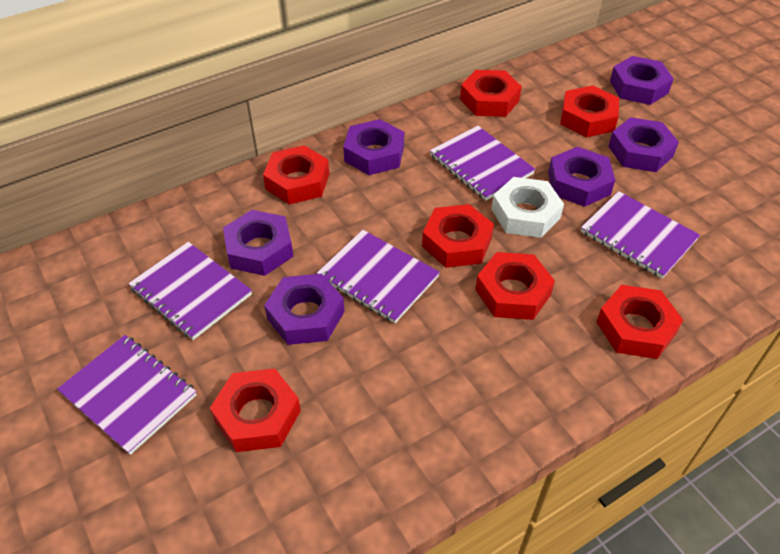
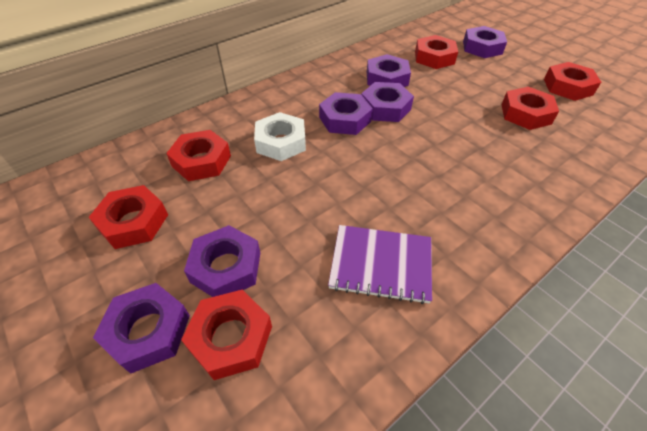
purple notebook: [57,335,196,455] [128,242,252,340] [317,230,440,323] [430,126,535,201] [581,191,700,279] = 5 -> [328,225,432,304] = 1
red nut: [210,368,301,452] [263,145,329,205] [422,204,494,268] [460,70,522,117] [475,252,555,320] [560,85,619,137] [596,285,683,359] = 7 -> [89,185,168,249] [166,130,231,181] [181,290,272,380] [415,35,458,69] [501,87,559,130] [544,62,601,101] = 6

